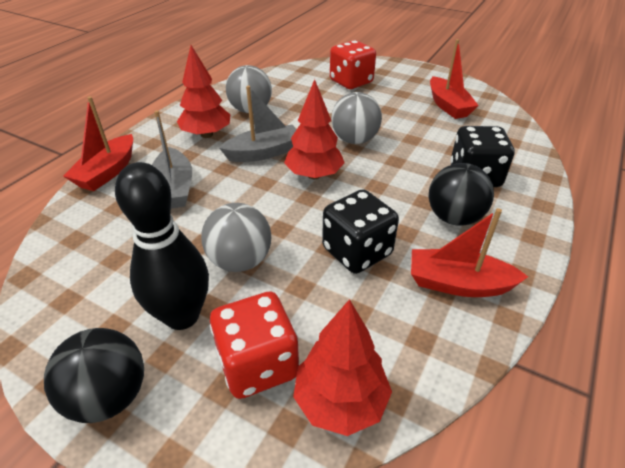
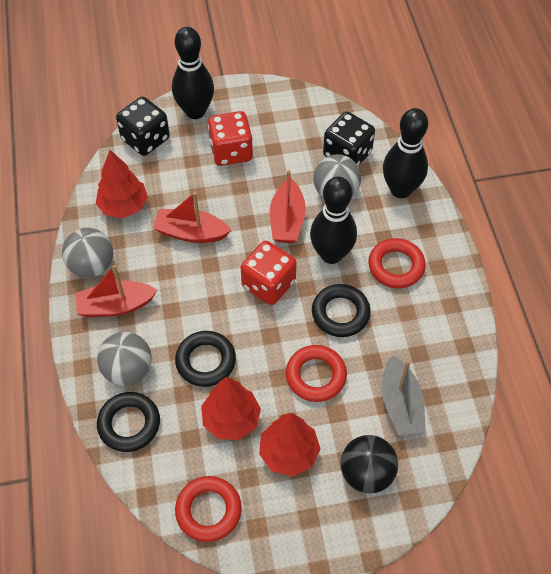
black ball: [44,328,144,423] [429,163,494,226] = 2 -> [341,435,398,493] = 1
black bowling pin: [115,162,209,330] = 1 -> [172,27,214,119] [310,177,357,264] [383,108,428,198] = 3
black ring: none = 0 -> [97,392,160,452] [175,331,236,387] [312,284,371,337] = 3
grey boat: [152,110,192,209] [219,86,297,162] = 2 -> [382,355,426,436] = 1
red ring: none = 0 -> [175,476,242,542] [286,345,347,402] [368,238,426,288] = 3

